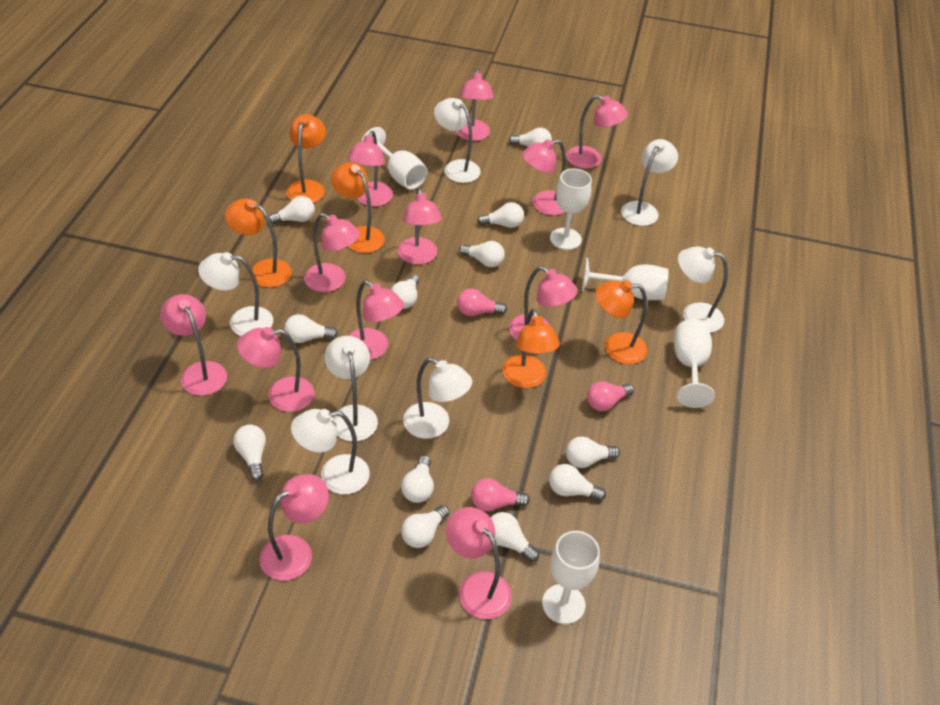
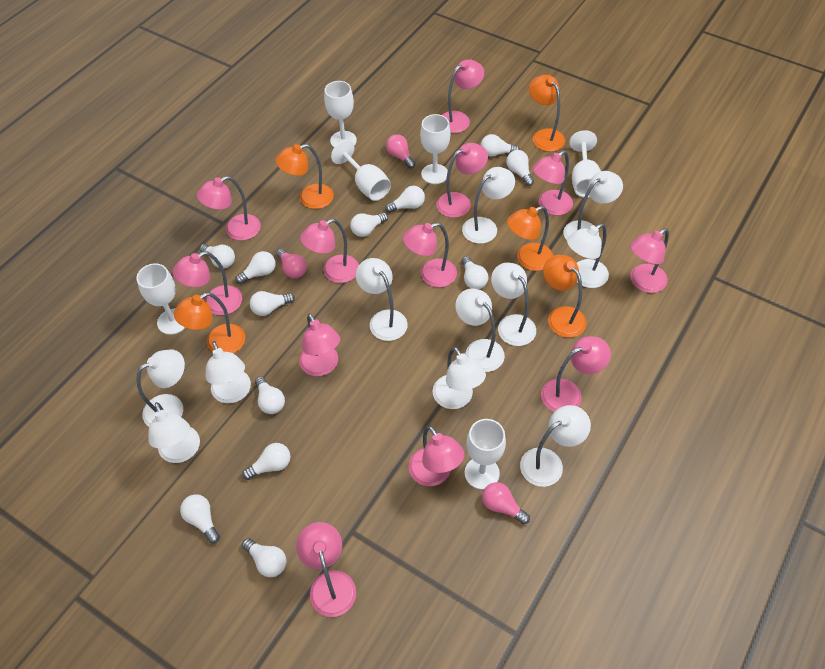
white goblet: [361,127,427,190] [542,531,600,624] [550,168,592,250] [582,258,668,300] [674,319,715,408] = 5 -> [136,264,185,335] [324,81,357,147] [331,140,391,201] [420,114,451,184] [465,419,506,490] [569,130,601,198] = 6
white lamp: [198,252,273,336] [291,409,370,494] [325,336,378,441] [403,358,472,439] [434,98,481,183] [621,139,678,226] [678,246,728,333] = 7 -> [137,349,185,427] [149,402,200,463] [206,341,251,403] [356,258,408,341] [433,347,486,409] [455,289,505,372] [462,167,515,244] [491,262,536,346] [520,405,591,487] [563,171,623,240] [567,223,609,288] = 11

